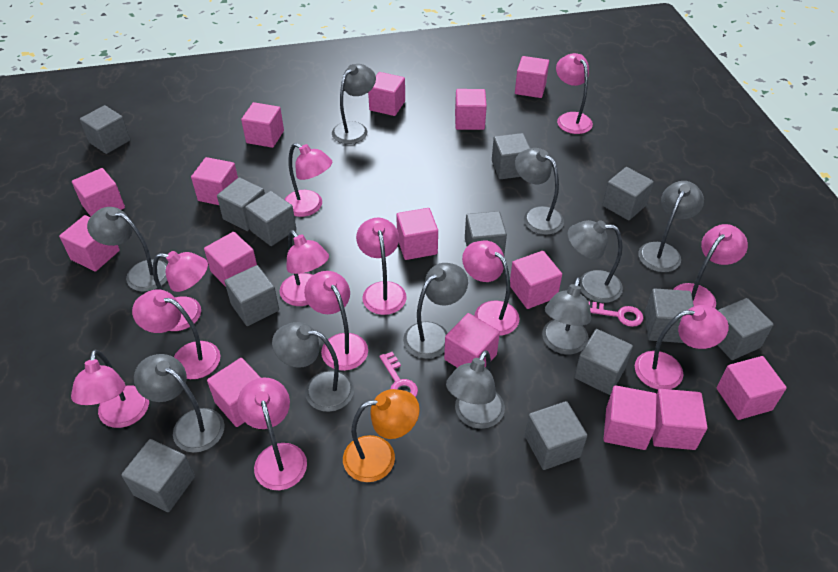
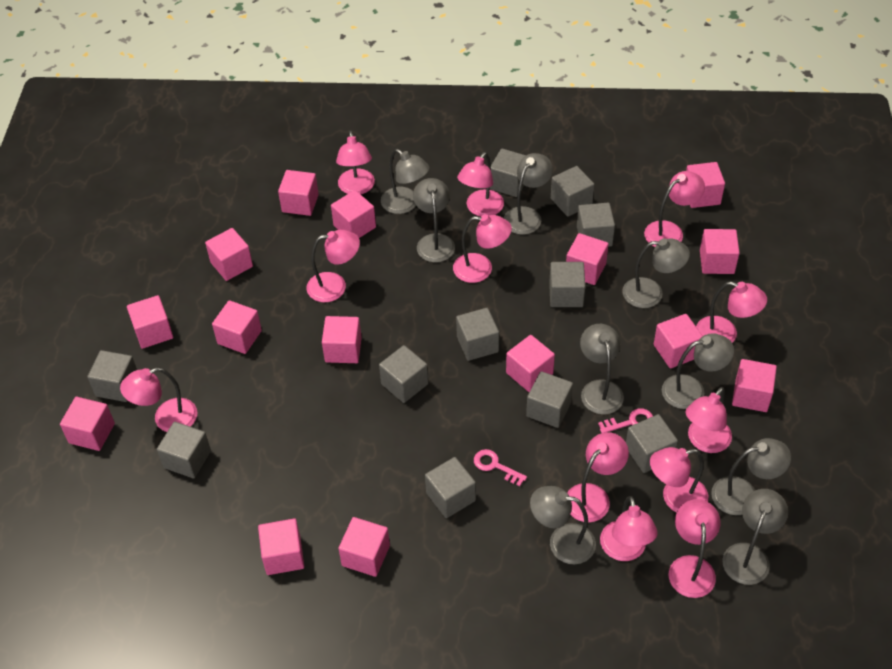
grey cube: [80,105,131,154] [121,439,195,512] [217,177,265,231] [224,265,279,326] [245,191,296,246] [465,211,507,255] [492,133,530,179] [525,401,587,470] [574,329,633,395] [602,167,654,220] [645,288,694,343] [718,298,774,360] = 12 -> [87,350,137,402] [157,422,211,478] [379,345,428,403] [425,457,476,518] [456,308,499,361] [490,149,526,197] [526,371,573,428] [549,262,585,307] [551,166,595,217] [577,203,615,247] [626,414,678,473] = 11
grey lamp: [87,207,167,292] [134,354,225,453] [272,322,354,412] [332,64,376,144] [403,263,468,358] [446,350,505,429] [515,148,564,235] [542,277,591,354] [567,220,623,303] [638,181,704,272] = 10 -> [381,149,430,214] [413,178,455,262] [504,153,553,235] [530,486,596,564] [580,324,624,415] [622,238,690,308] [662,333,734,409] [711,438,791,515] [722,489,788,585] = 9
orange lamp: [343,389,420,482] = 1 -> none = 0

